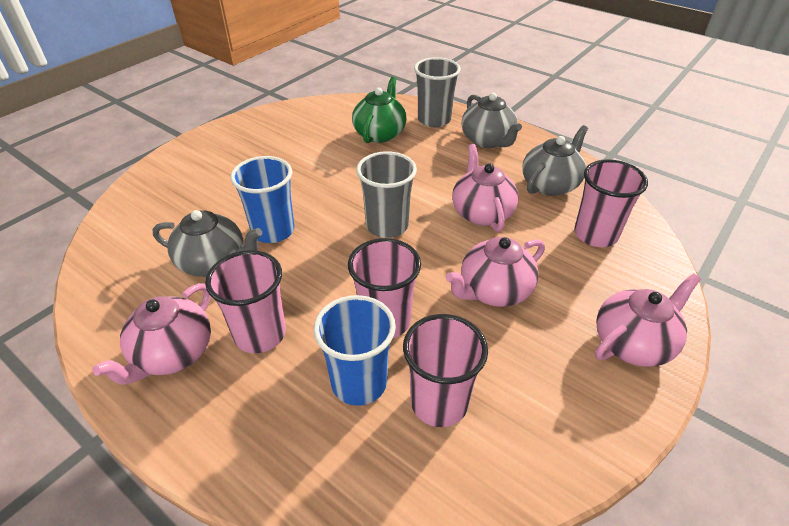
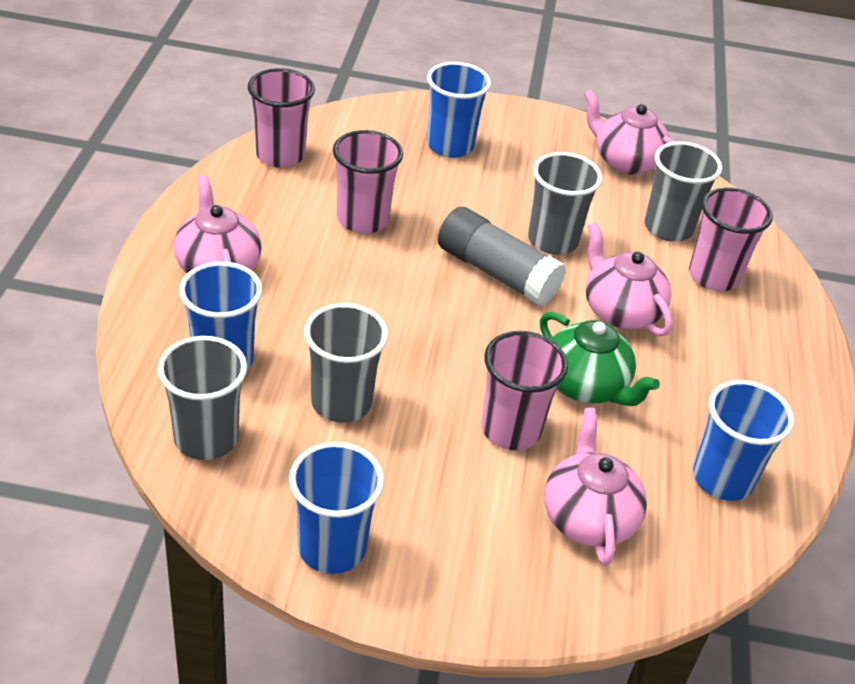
blue cup: [230,156,295,243] [313,295,396,406] = 2 -> [179,262,262,370] [289,442,384,574] [427,62,491,158] [693,380,794,501] = 4
grey cup: [356,151,417,238] [414,57,461,127] = 2 -> [158,336,247,460] [304,303,388,423] [528,152,602,255] [645,141,722,242] = 4
grey glue stick: none = 0 -> [438,207,566,306] = 1
grey teapot: [152,210,262,277] [462,93,522,148] [522,125,588,196] = 3 -> none = 0

